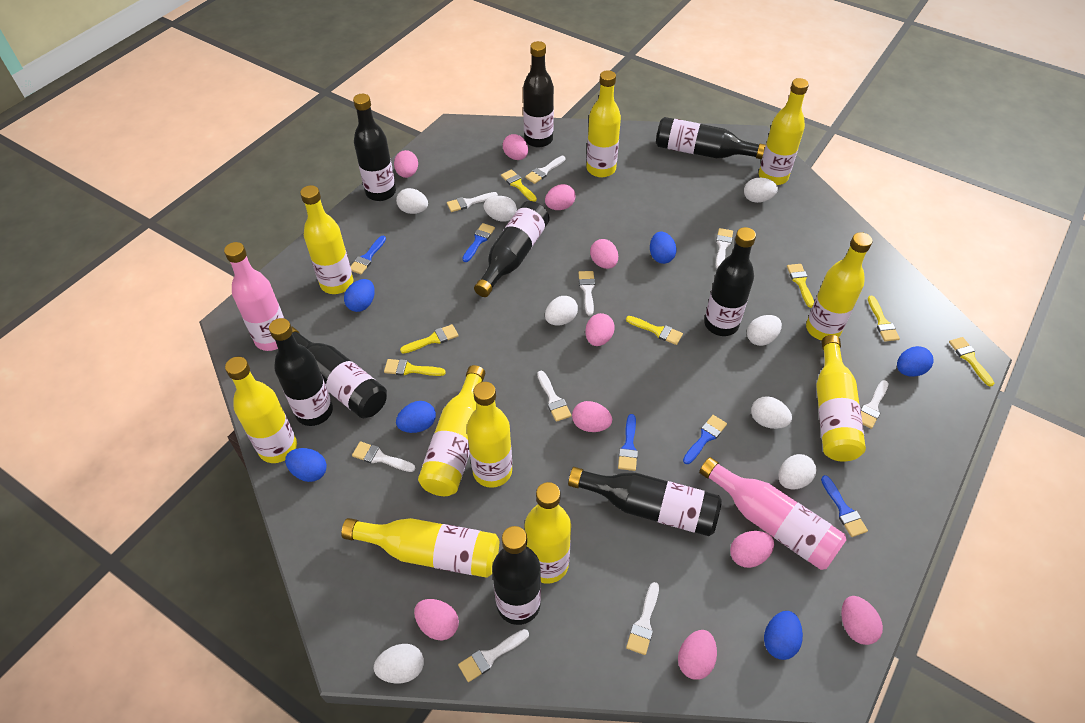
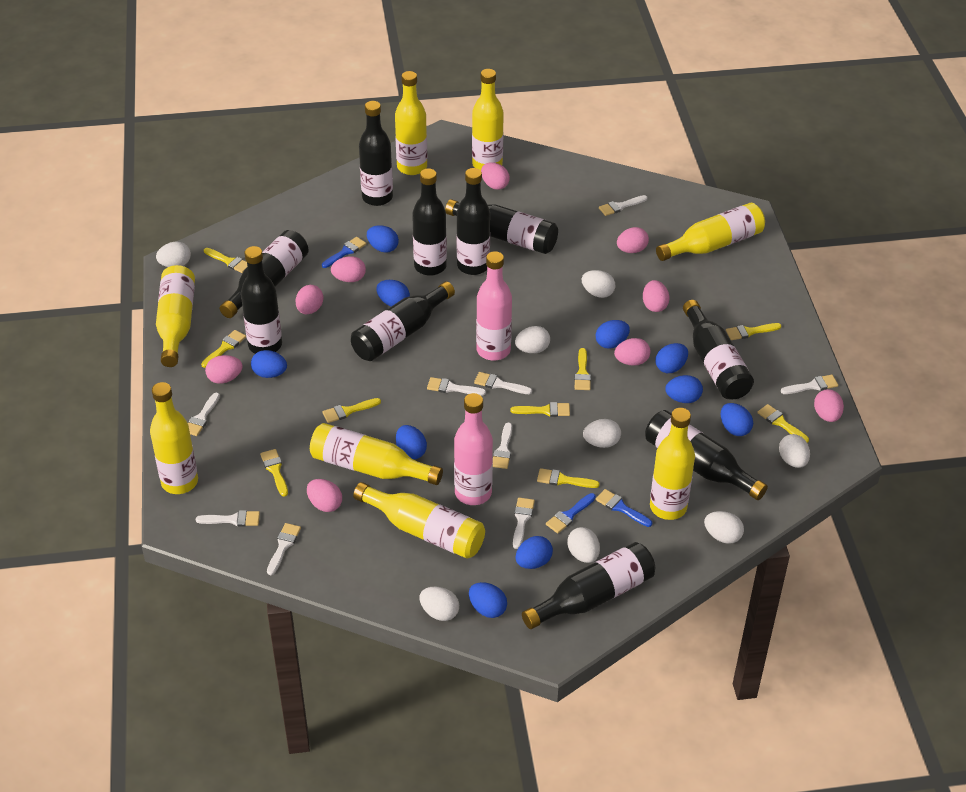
black bottle: [269,318,333,426] [291,326,387,418] [353,94,396,201] [474,201,549,297] [492,526,541,625] [523,41,554,147] [568,467,722,536] [656,117,766,159] [704,227,756,336] = 9 -> [220,230,309,318] [241,246,282,354] [351,281,455,361] [359,101,393,206] [412,168,447,276] [445,199,558,254] [457,168,490,275] [522,542,655,629] [645,410,768,500] [683,300,754,400] = 10
blue brush: [350,236,386,274] [462,223,495,262] [618,414,638,471] [683,415,727,464] [821,475,868,537] = 5 -> [322,237,366,268] [546,493,596,533] [595,489,652,527] = 3
blue egg: [285,448,327,482] [344,279,375,312] [396,401,436,433] [650,232,677,264] [764,611,803,660] [897,346,934,377] = 6 -> [251,350,287,378] [367,225,399,253] [377,280,410,307] [396,425,427,459] [469,582,507,618] [515,536,553,569] [596,320,630,349] [655,343,688,373] [665,375,703,403] [721,403,753,436] = 10
pink egg: [394,150,418,178] [414,599,459,640] [503,134,528,160] [545,184,576,210] [572,401,612,432] [585,313,615,346] [590,239,618,269] [678,630,717,680] [730,531,774,568] [841,596,883,645] = 10 -> [205,355,243,384] [296,285,323,314] [307,479,342,512] [331,256,366,282] [481,162,510,190] [614,338,651,366] [617,227,649,253] [643,280,670,312] [814,389,844,422] = 9
yellow bottle: [225,357,297,463] [300,185,353,294] [341,518,499,578] [418,365,485,496] [467,382,512,488] [525,482,571,584] [586,70,621,177] [759,78,809,185] [806,232,873,340] [816,335,866,461] = 10 -> [150,382,198,494] [156,265,195,367] [310,423,443,485] [353,482,485,559] [395,71,427,175] [472,69,504,170] [650,408,695,520] [656,203,765,261] = 8
yellow brush: [384,359,446,376] [400,324,458,354] [501,169,537,202] [626,316,683,345] [787,264,814,308] [868,296,900,342] [949,337,994,387] = 7 -> [201,330,246,368] [204,248,247,273] [260,449,288,497] [322,398,381,423] [510,402,570,417] [537,468,600,488] [574,348,591,390] [726,323,782,340] [757,404,809,443] = 9

